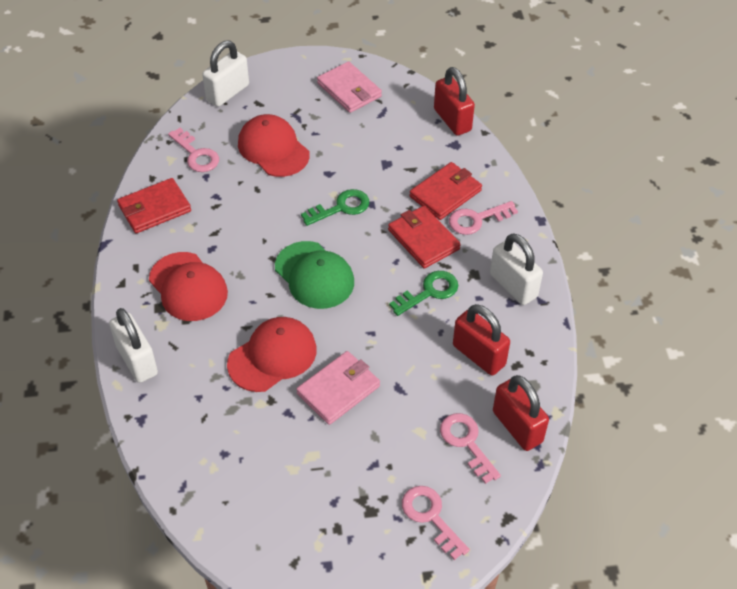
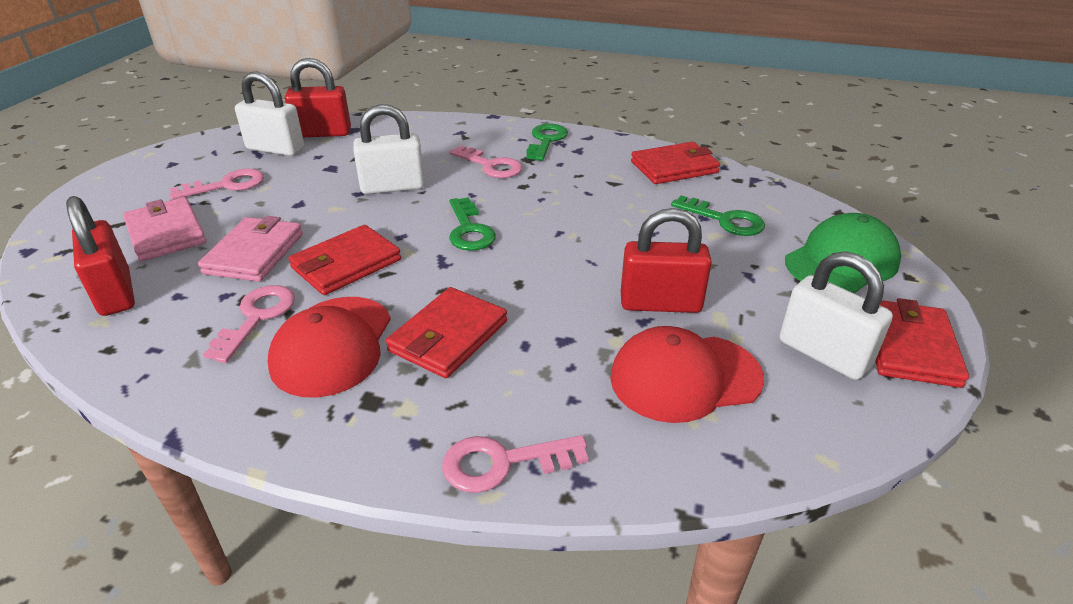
green key: [301,189,369,226] [389,271,458,316] = 2 -> [449,197,496,251] [527,124,568,161] [671,195,765,236] = 3
red cap: [149,252,228,321] [227,317,317,392] [238,114,310,177] = 3 -> [268,297,391,398] [610,326,764,423] = 2
red wallet: [117,178,191,233] [388,206,461,268] [409,162,482,220] = 3 -> [289,225,401,295] [386,287,507,378] [631,142,720,184] [875,298,969,388] = 4

